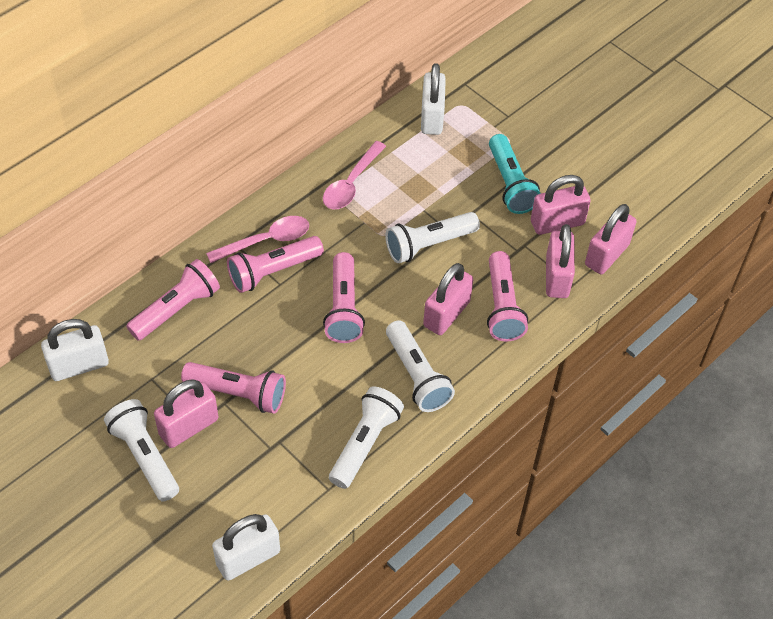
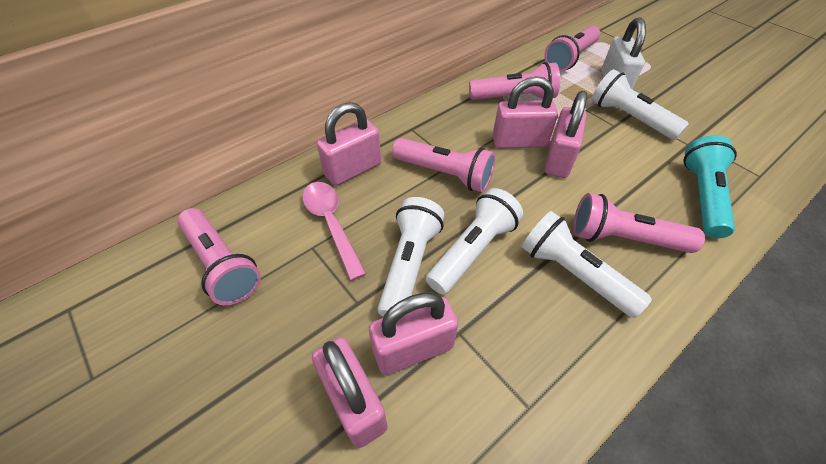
pink spoon: [206,216,309,263] [323,141,386,209] = 2 -> [302,182,366,281] = 1
white padlock: [41,319,109,381] [212,514,280,581] [421,63,446,135] = 3 -> [602,17,646,89] = 1

